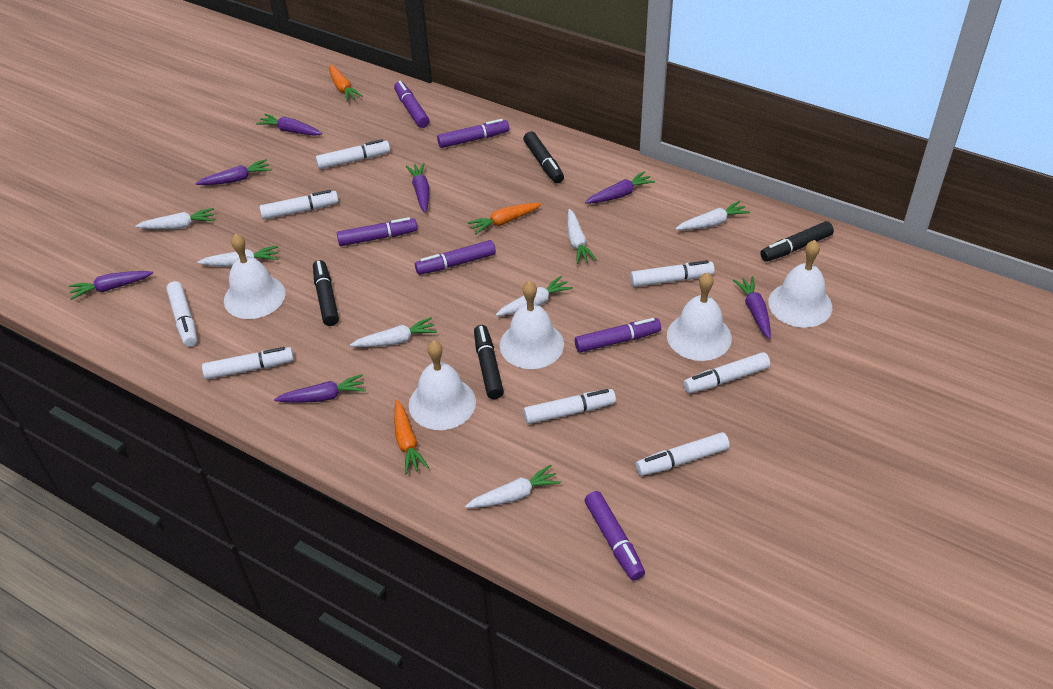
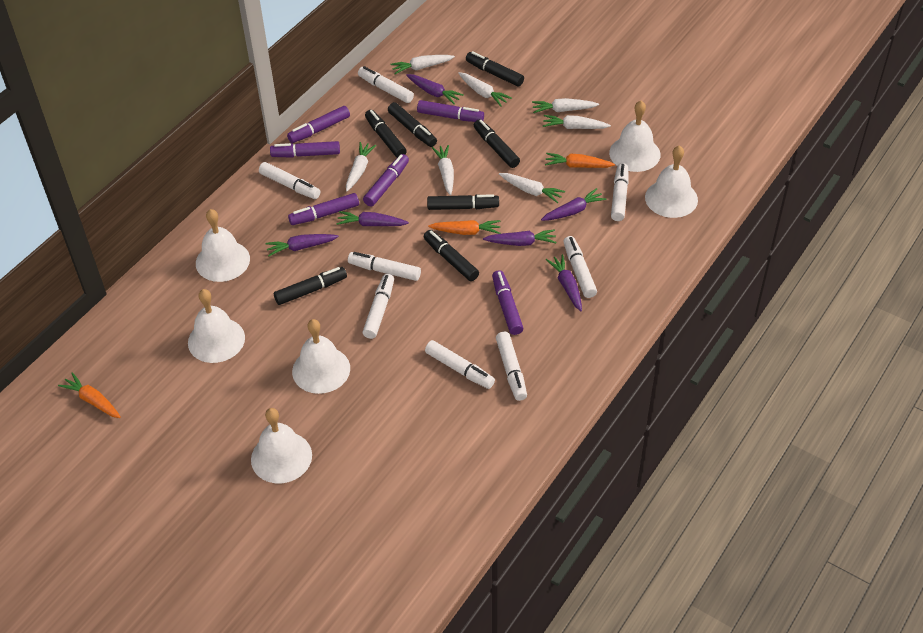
black marker: [313,260,339,326] [474,325,504,399] [523,131,564,183] [760,221,834,262] = 4 -> [274,267,347,305] [365,110,407,157] [388,102,437,147] [424,230,479,281] [427,194,499,210] [466,51,524,86] [474,119,520,168] = 7
purple carrot: [69,271,153,300] [195,159,271,185] [256,114,322,136] [274,374,366,403] [406,163,429,213] [585,171,655,204] [733,276,771,339] = 7 -> [265,234,339,256] [336,211,409,226] [406,74,464,104] [483,229,556,246] [541,188,607,221] [546,254,582,311] = 6
white bell: [224,234,285,319] [409,341,476,430] [500,281,564,369] [667,272,732,361] [768,240,832,328] = 5 -> [188,289,245,363] [196,209,250,282] [251,408,312,483] [292,319,350,394] [609,101,660,172] [645,145,698,218] = 6

